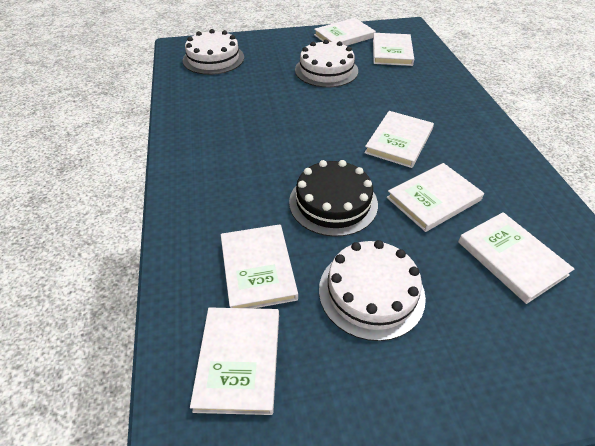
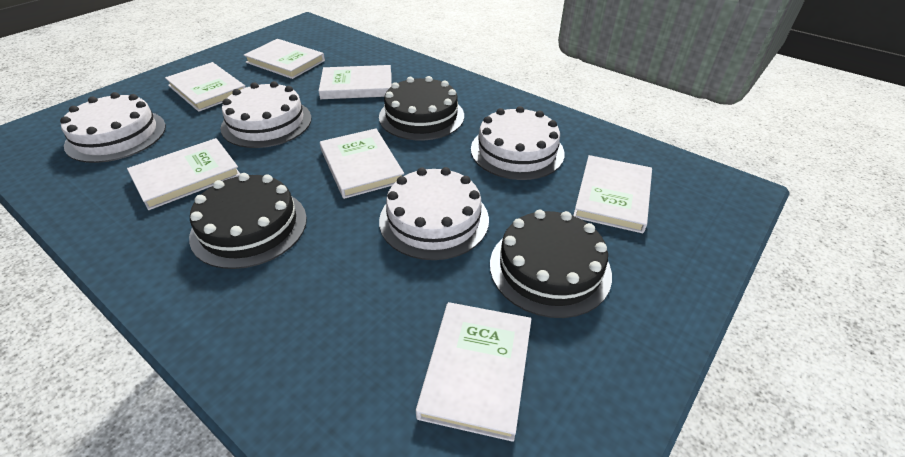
black cake: [289,160,378,237] = 1 -> [189,173,307,269] [379,76,464,140] [490,210,612,318] = 3
white cake: [183,29,244,75] [295,39,358,88] [319,240,426,341] = 3 -> [60,92,166,163] [221,81,312,148] [379,167,489,260] [471,106,565,180] = 4

